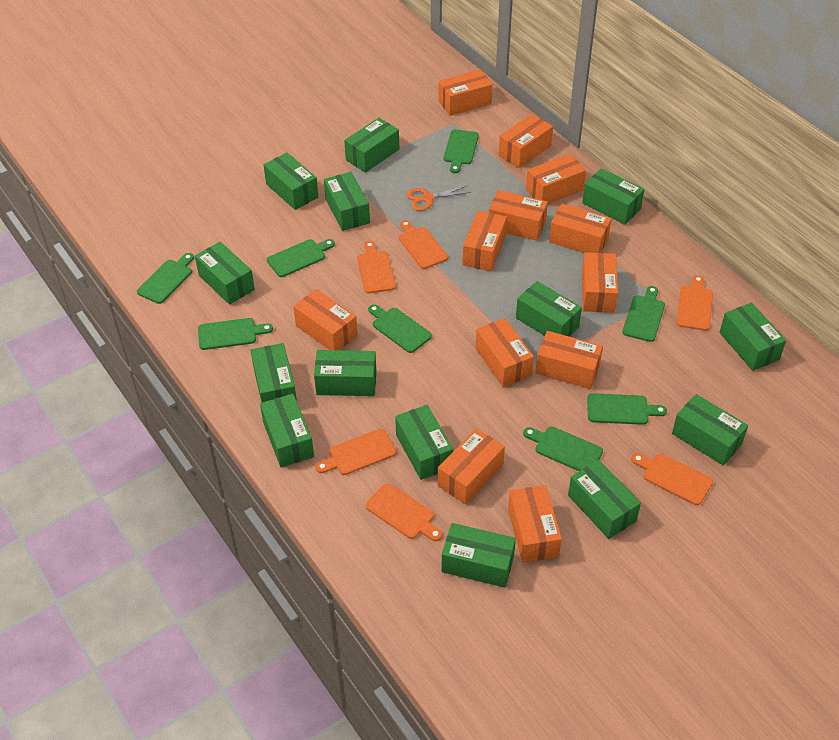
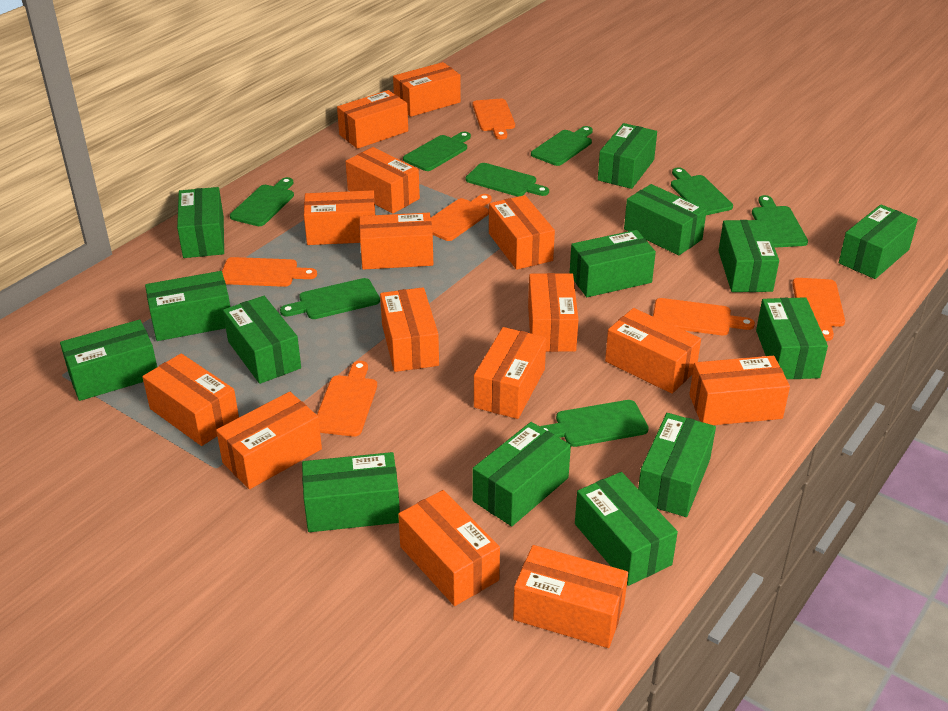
orange box: [293,289,358,350] [438,428,505,505] [439,69,493,116] [462,211,507,272] [476,318,534,387] [489,190,548,241] [499,114,553,168] [508,485,562,563] [526,154,586,204] [535,331,603,389] [549,204,611,253] [582,252,618,313] = 12 -> [142,353,239,446] [216,392,322,489] [304,190,375,245] [337,90,408,149] [346,147,420,214] [359,213,433,270] [380,287,439,372] [393,62,461,117] [398,490,500,606] [474,327,546,419] [489,195,555,270] [513,545,628,648] [528,273,579,352] [605,308,701,394] [689,356,790,425] = 15
orange scissors: [406,185,471,211] = 1 -> none = 0

